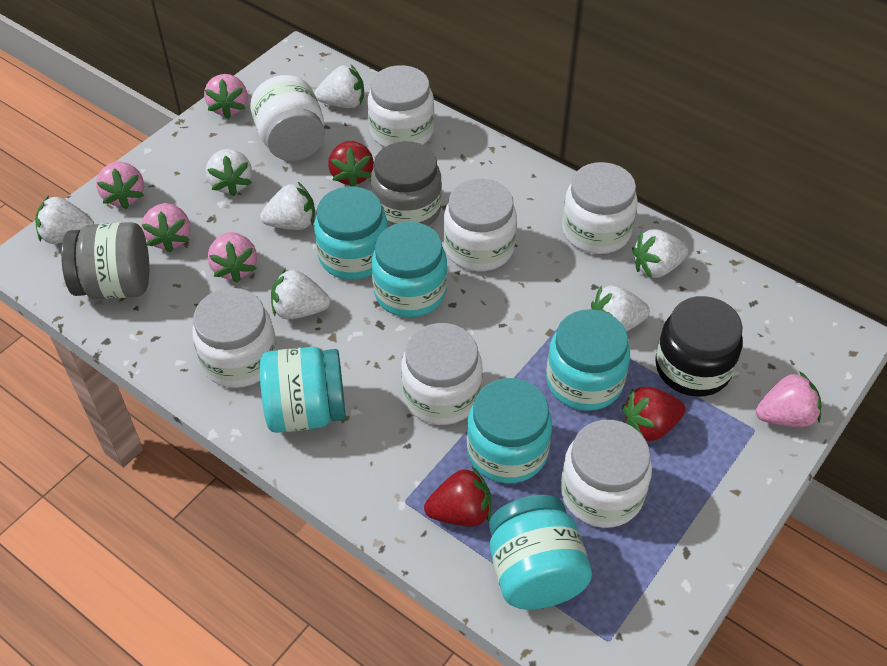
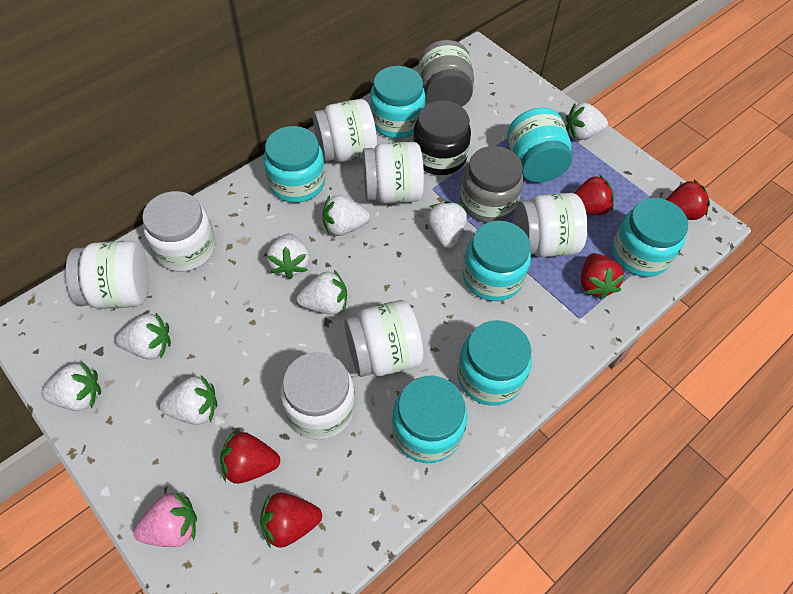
pink strawberry: [96,162,144,209] [141,203,190,253] [204,74,248,119] [208,232,257,283] [756,371,822,427] = 5 -> [134,491,197,547] = 1
red strawberry: [328,141,374,187] [424,467,491,527] [622,387,686,441] = 3 -> [220,431,280,484] [260,493,322,548] [574,174,614,215] [581,253,626,300] [666,180,710,220] = 5
turquoise jar: [260,347,346,433] [314,186,388,280] [371,222,447,317] [467,378,552,484] [489,495,592,610] [546,309,630,411] = 6 -> [264,126,325,203] [370,66,426,139] [392,376,467,463] [457,320,532,406] [463,221,531,301] [507,108,572,182] [612,198,688,277] = 7
white strawberry: [35,196,94,244] [206,149,252,196] [260,182,315,230] [271,268,330,319] [315,65,364,108] [591,285,650,331] [632,229,688,278] = 7 -> [41,361,101,411] [115,313,171,359] [160,375,217,425] [267,233,309,279] [297,270,347,314] [323,195,370,236] [427,201,467,249] [566,103,608,140] = 8

